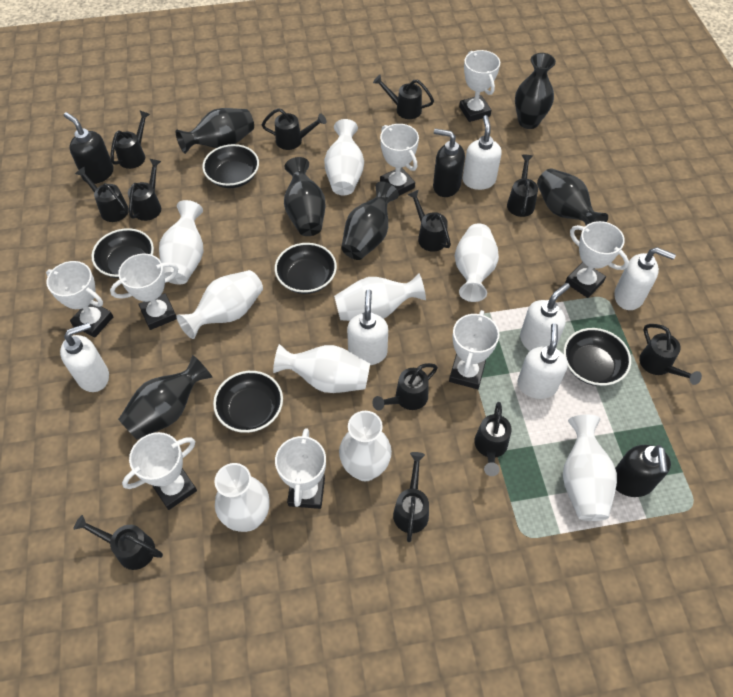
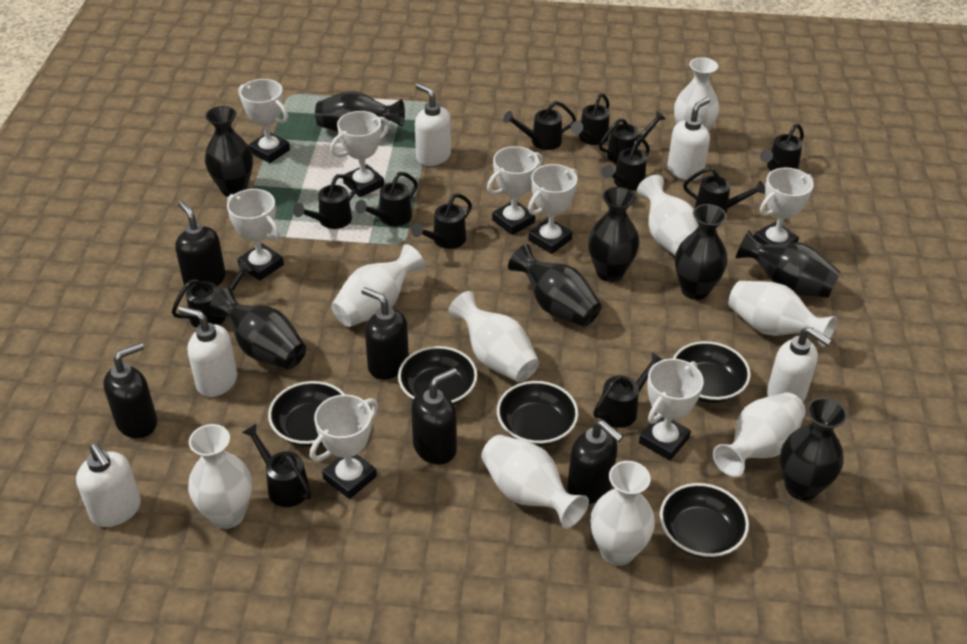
black soap dispenser: [64,112,114,184] [433,129,465,197] [615,445,671,497] = 3 -> [103,342,157,438] [175,201,226,286] [361,287,409,380] [411,368,457,464] [568,420,623,504] = 5
black vase: [118,355,212,440] [176,108,254,154] [284,157,325,236] [341,181,399,260] [515,53,556,129] [537,168,608,225] = 6 -> [205,106,253,197] [209,288,306,369] [315,91,405,132] [508,244,602,327] [588,187,639,282] [675,204,727,300] [736,230,841,298] [780,398,847,501] = 8
white soap dispenser: [60,322,109,392] [347,290,388,365] [463,115,502,190] [518,323,568,399] [520,283,570,351] [614,247,676,310] = 6 -> [76,444,141,527] [178,306,237,397] [415,83,451,166] [667,97,710,181] [767,327,832,402] = 5

